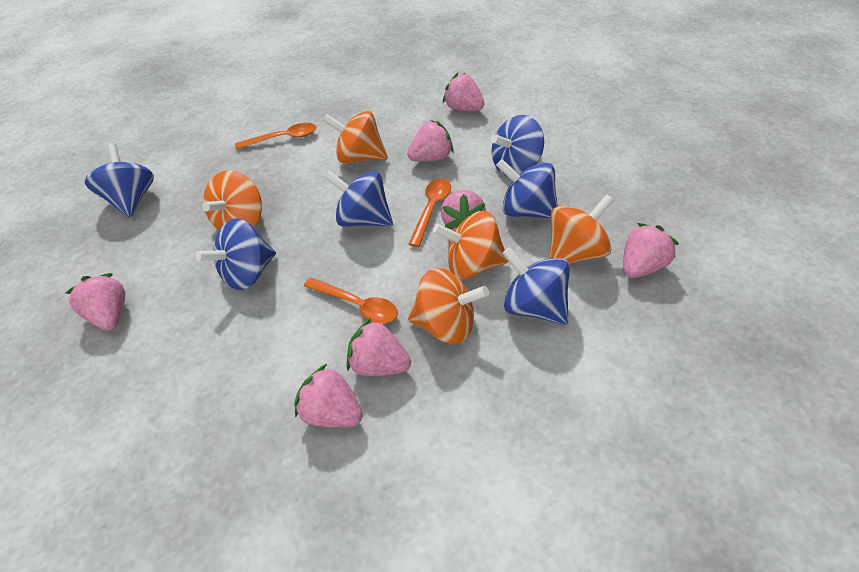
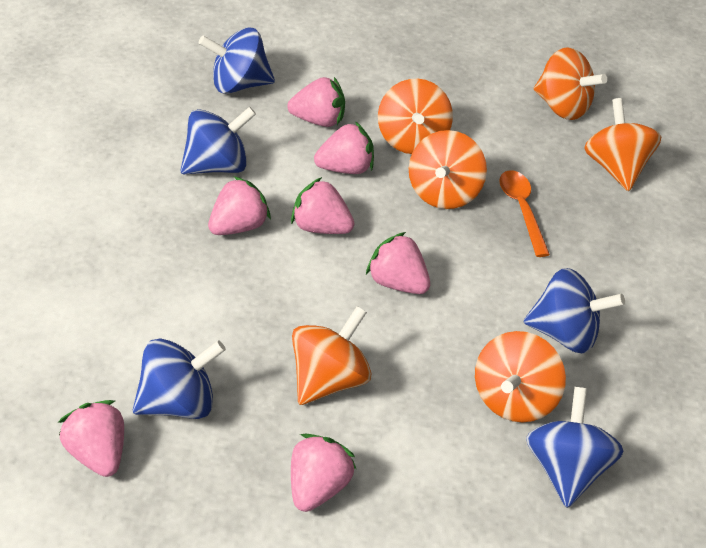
blue spinning top: [85,143,154,218] [196,218,276,290] [324,170,393,227] [491,115,544,177] [496,159,558,219] [502,247,570,325] = 6 -> [133,338,226,419] [180,107,256,174] [199,27,275,94] [524,268,625,353] [526,387,624,508] = 5
orange spinning top: [202,170,262,230] [323,111,388,164] [408,268,489,344] [433,211,509,279] [550,194,614,264] = 5 -> [292,306,372,405] [378,78,453,154] [409,130,487,209] [475,331,566,422] [534,47,607,120] [584,98,661,191] = 6
orange spoon: [235,123,316,149] [304,278,398,324] [409,178,451,247] = 3 -> [499,170,550,257] = 1

